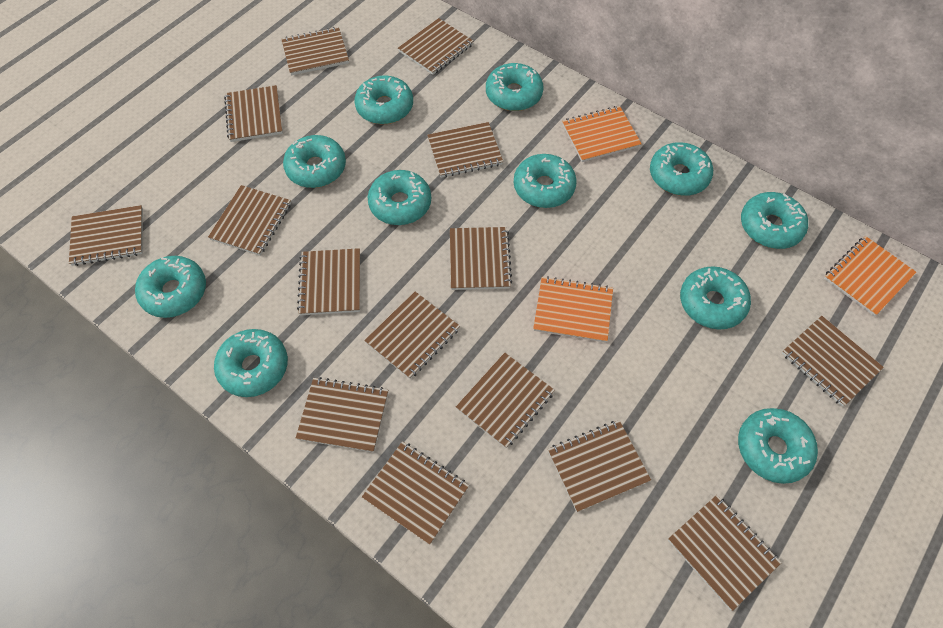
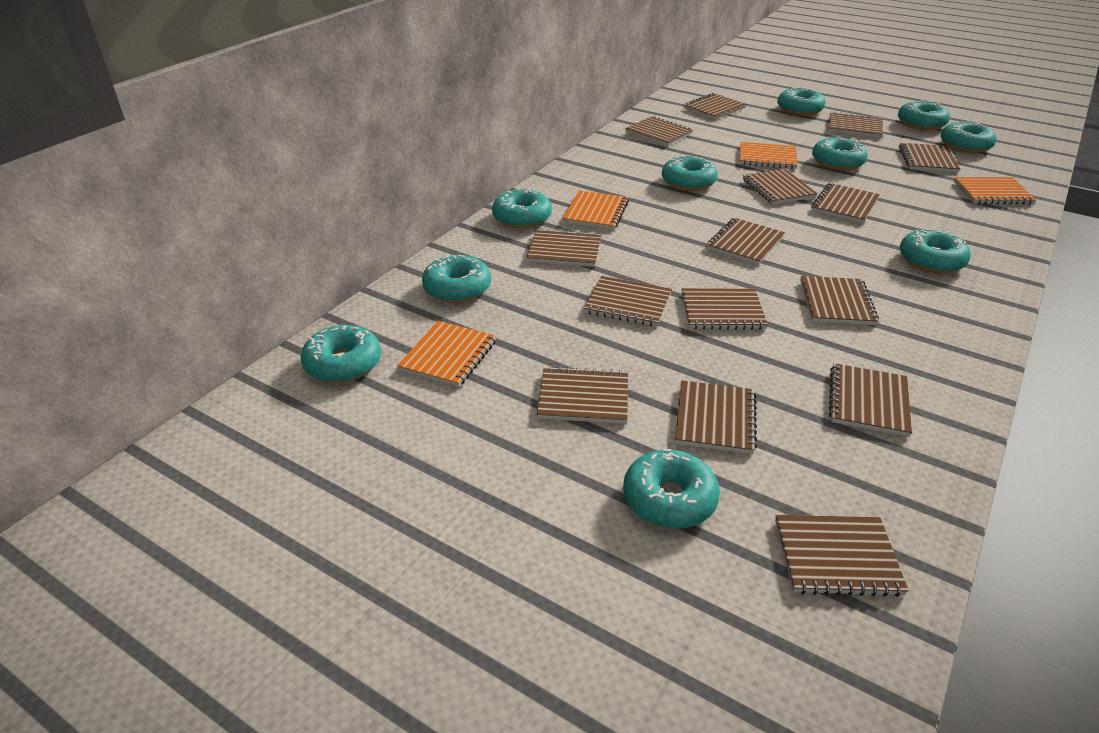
orange notebook: [533,276,613,343] [562,106,642,162] [824,236,916,316] = 3 -> [397,321,496,387] [563,190,629,230] [740,142,798,169] [953,177,1036,204] = 4
turquoise donut: [135,256,206,318] [214,329,288,397] [283,135,346,188] [354,76,413,124] [368,170,431,225] [486,63,543,111] [514,154,577,208] [650,142,713,196] [680,266,751,330] [738,408,818,484] [741,192,808,249] = 11 -> [301,325,381,383] [422,254,491,303] [492,188,552,229] [623,449,720,529] [662,155,718,191] [777,87,826,116] [812,137,868,171] [898,100,950,130] [900,229,971,274] [940,121,997,153] = 10

